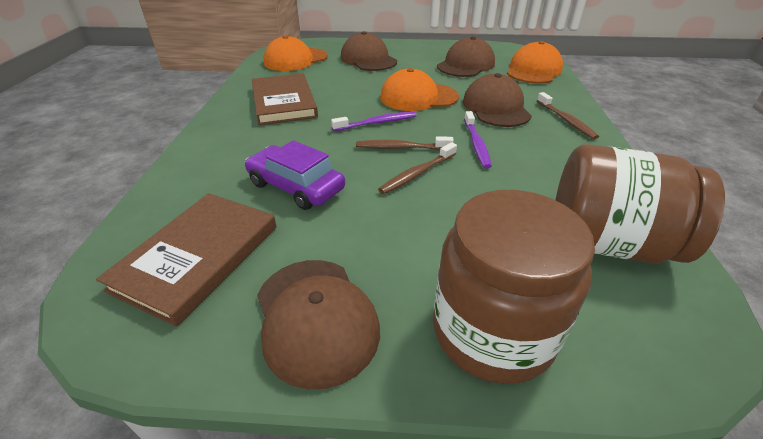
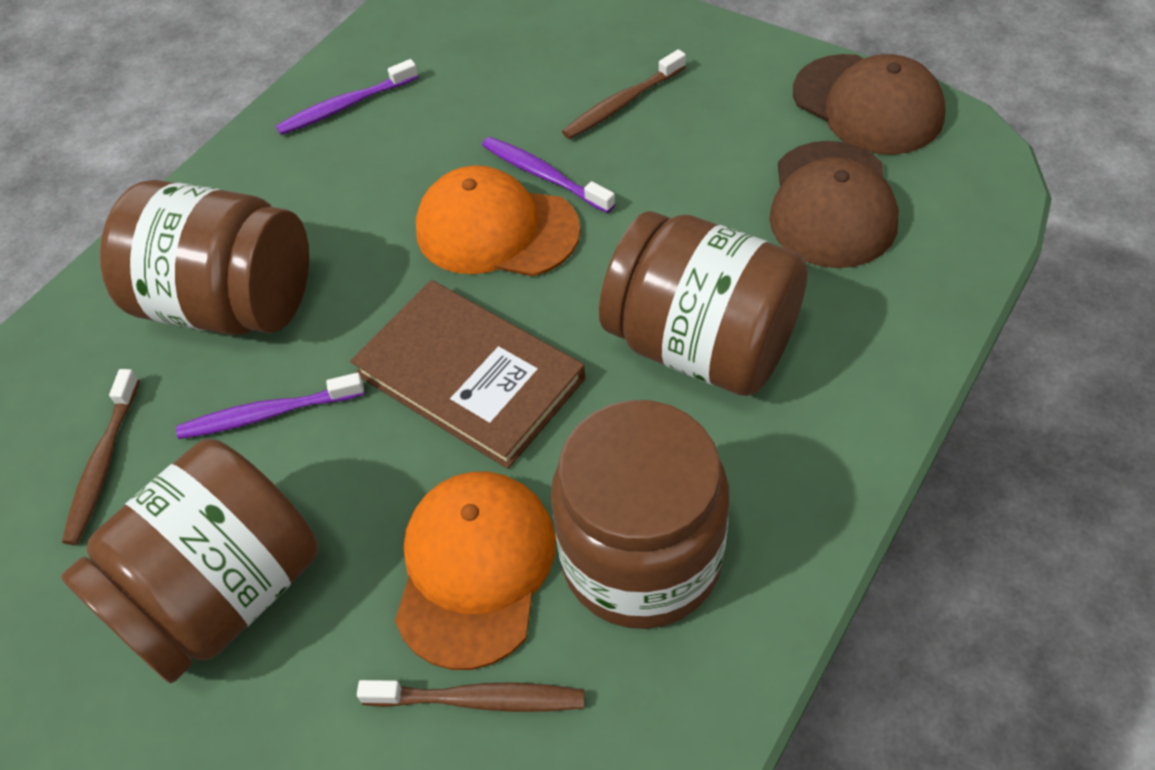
brown book: [96,193,276,327] [252,73,318,125] = 2 -> [350,280,585,469] = 1
brown cap: [257,260,380,389] [341,31,397,71] [437,36,495,77] [463,73,532,127] = 4 -> [769,141,899,268] [793,54,946,155] = 2
brown jar: [433,190,595,384] [556,144,725,263] = 2 -> [61,439,318,683] [100,180,309,335] [551,400,729,629] [599,211,808,396] = 4
orange cap: [263,35,328,71] [380,68,459,111] [507,41,563,84] = 3 -> [395,472,556,670] [416,165,581,277] = 2
purple car: [245,140,345,210] = 1 -> none = 0
purple toothbrush: [331,112,417,131] [464,111,492,168] = 2 -> [176,373,365,439] [276,59,418,135] [482,137,615,213] = 3

